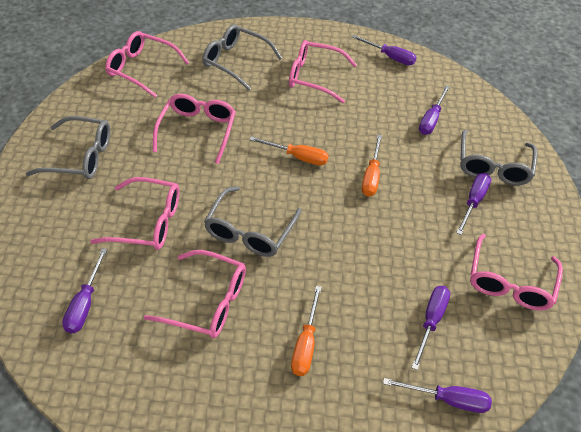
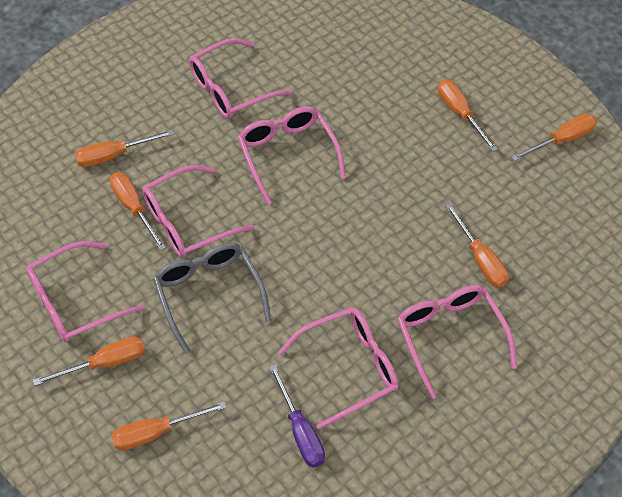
grey glasses: [26,116,110,179] [202,24,282,90] [204,186,301,257] [460,130,537,185] = 4 -> [153,243,271,354] = 1
orange screwdriver: [249,136,328,166] [291,286,322,376] [362,135,382,197] = 3 -> [33,337,145,386] [75,130,174,167] [110,172,166,250] [111,402,227,450] [438,80,498,152] [445,203,509,287] [511,114,597,161] = 7
purple screwdriver: [62,248,108,334] [352,35,417,65] [383,378,492,413] [411,286,450,370] [419,86,450,135] [456,173,491,235] = 6 -> [269,365,325,468] = 1

